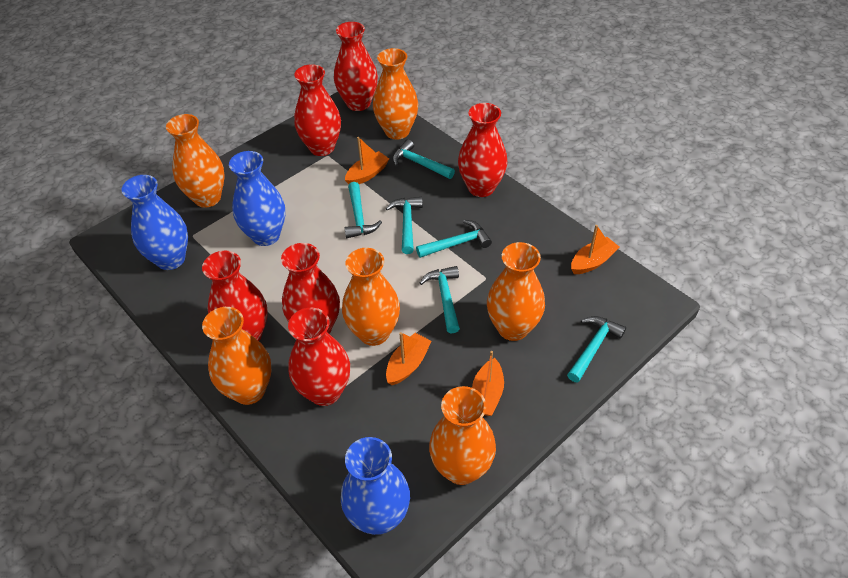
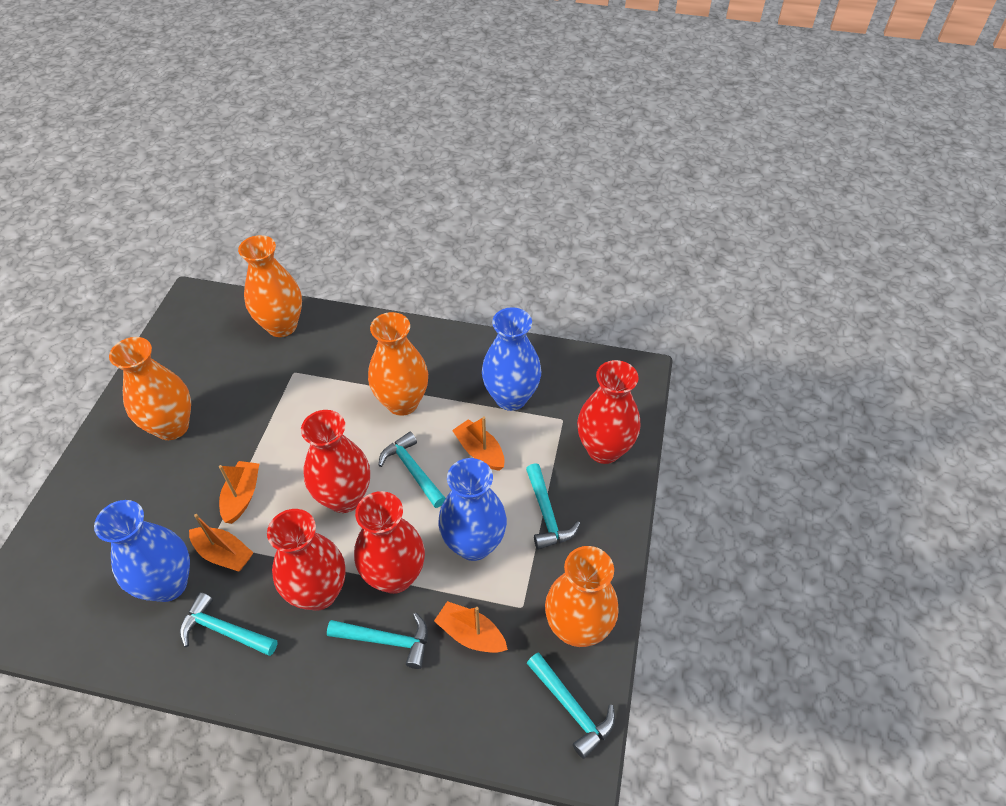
orange vase: [166,114,224,208] [202,307,272,405] [342,248,400,346] [373,48,418,140] [429,386,496,485] [487,242,545,341] = 6 -> [109,337,191,440] [238,235,302,337] [368,312,428,416] [545,546,619,647] = 4
red vase: [202,250,268,341] [281,243,340,334] [288,307,350,406] [294,64,341,156] [334,22,378,111] [458,103,507,197] = 6 -> [267,509,346,611] [301,410,370,513] [354,491,425,594] [577,360,640,464] = 4
turquoise hammer: [344,182,382,238] [385,197,423,254] [392,139,455,179] [416,220,492,258] [420,266,460,333] [567,316,626,382] = 6 -> [180,592,278,656] [327,613,428,669] [378,432,446,508] [526,463,580,550] [527,652,615,759] = 5

